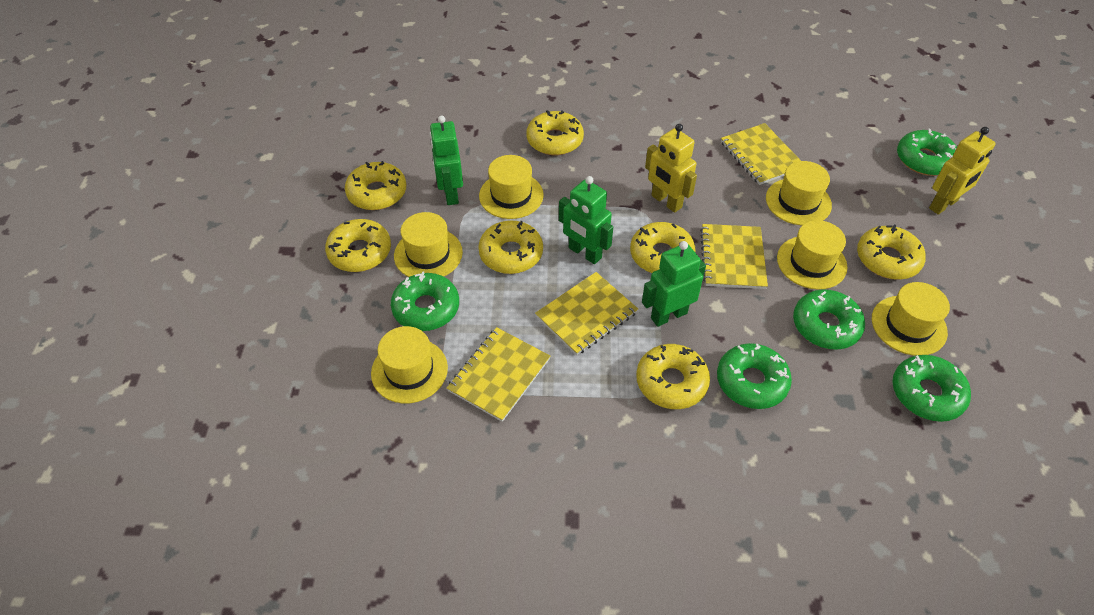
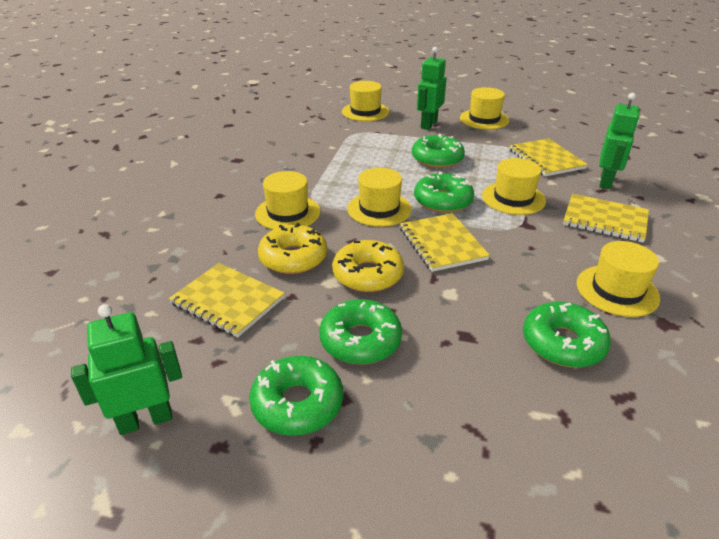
yellow donut: [325,219,391,272] [345,161,406,210] [478,221,543,274] [526,110,584,155] [630,222,696,273] [636,344,710,409] [857,224,926,280] = 7 -> [258,223,327,274] [332,240,404,292] = 2
yellow robot: [645,124,697,213] [929,127,996,215] = 2 -> none = 0

